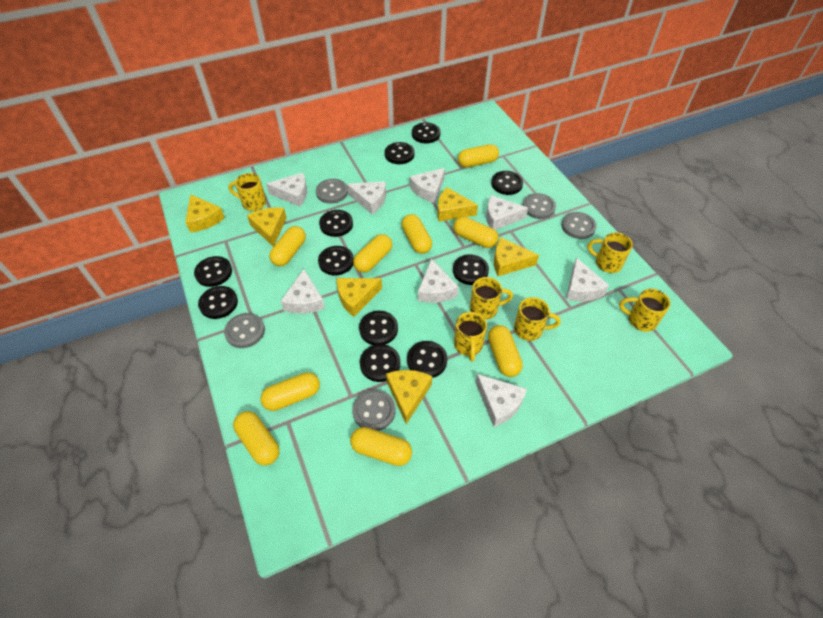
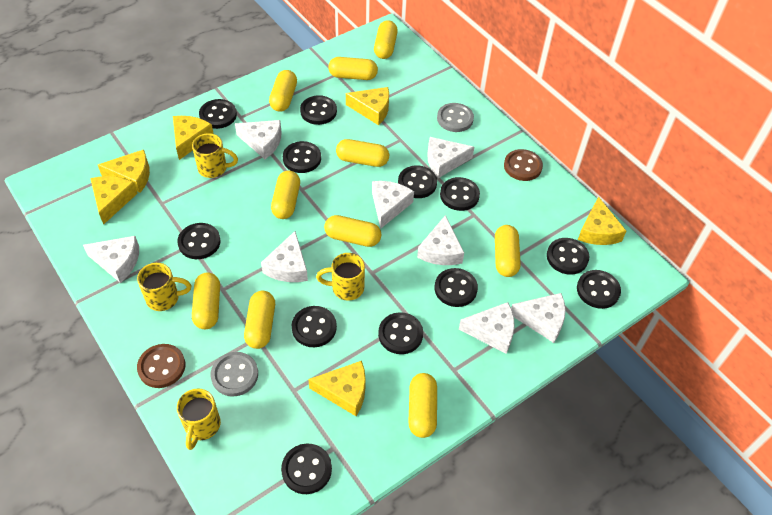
black button: [194,256,232,287] [198,286,238,319] [318,246,354,275] [319,210,353,237] [359,311,398,345] [360,344,400,382] [385,142,415,164] [407,341,447,378] [412,122,441,144] [453,254,489,285] [491,171,523,195] = 11 -> [177,223,221,259] [199,99,237,129] [281,444,332,494] [283,141,321,173] [292,306,337,347] [300,95,337,125] [378,312,423,354] [398,166,437,198] [434,268,478,307] [440,177,480,211] [547,238,589,275] [577,270,621,309] = 12
brown button: none = 0 -> [137,344,185,388] [504,149,543,181] = 2
grey button: [224,313,265,348] [316,179,348,204] [352,389,396,431] [522,193,556,219] [561,212,597,239] = 5 -> [211,352,258,397] [437,103,474,132] = 2
yellow capsule: [233,411,280,465] [260,372,320,411] [269,226,306,266] [350,427,412,466] [353,234,392,273] [401,214,432,254] [453,217,498,248] [458,144,499,168] [488,325,523,377] = 9 -> [192,273,220,329] [244,291,275,349] [269,70,297,112] [271,171,300,219] [324,215,381,247] [328,57,378,80] [336,139,389,167] [374,20,398,59] [408,373,437,438] [495,225,521,277] = 10
yellow mug: [228,173,266,211] [454,312,487,362] [470,277,513,320] [514,297,561,341] [588,232,633,273] [619,289,670,332] = 6 -> [137,263,191,311] [177,389,221,450] [192,133,238,178] [316,253,365,301] = 4

